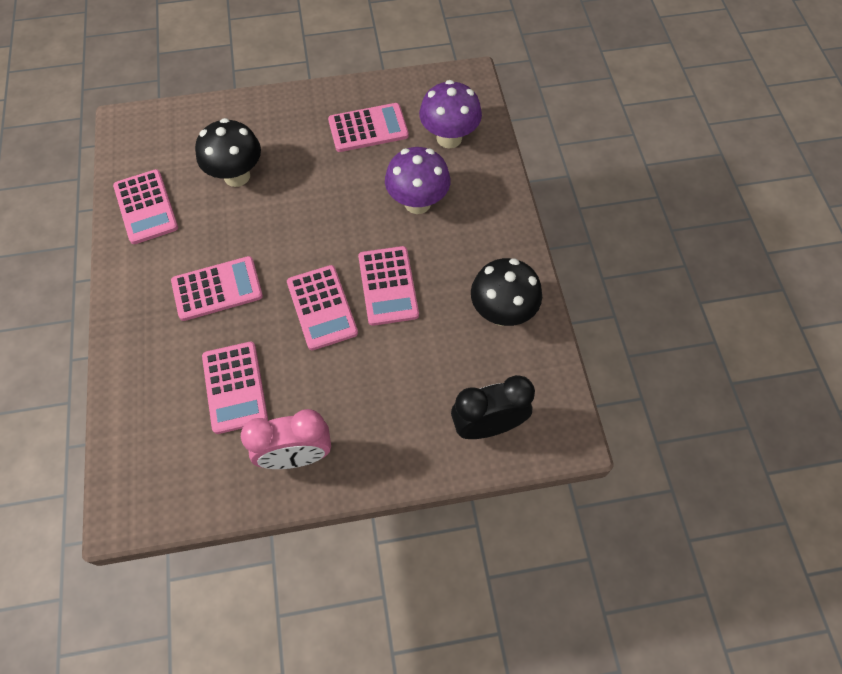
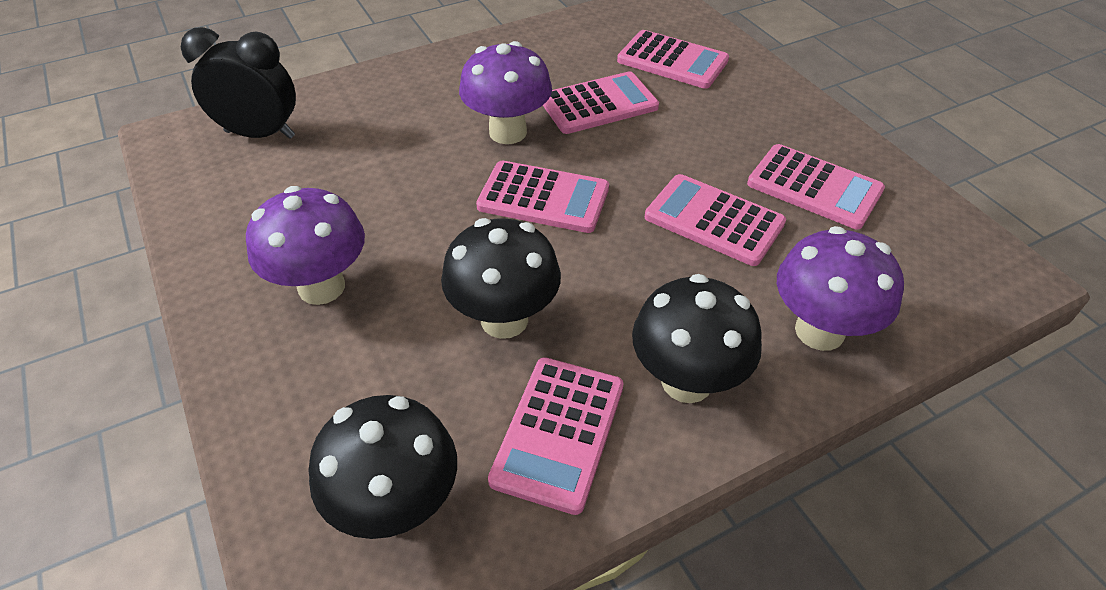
black mushroom: [195,118,261,187] [471,258,542,326] = 2 -> [308,395,457,539] [441,218,561,339] [632,274,762,403] = 3
pink clock: [241,409,331,469] = 1 -> none = 0
purple mushroom: [385,147,450,214] [419,80,482,148] = 2 -> [246,186,365,305] [459,41,552,144] [777,226,904,351] = 3

